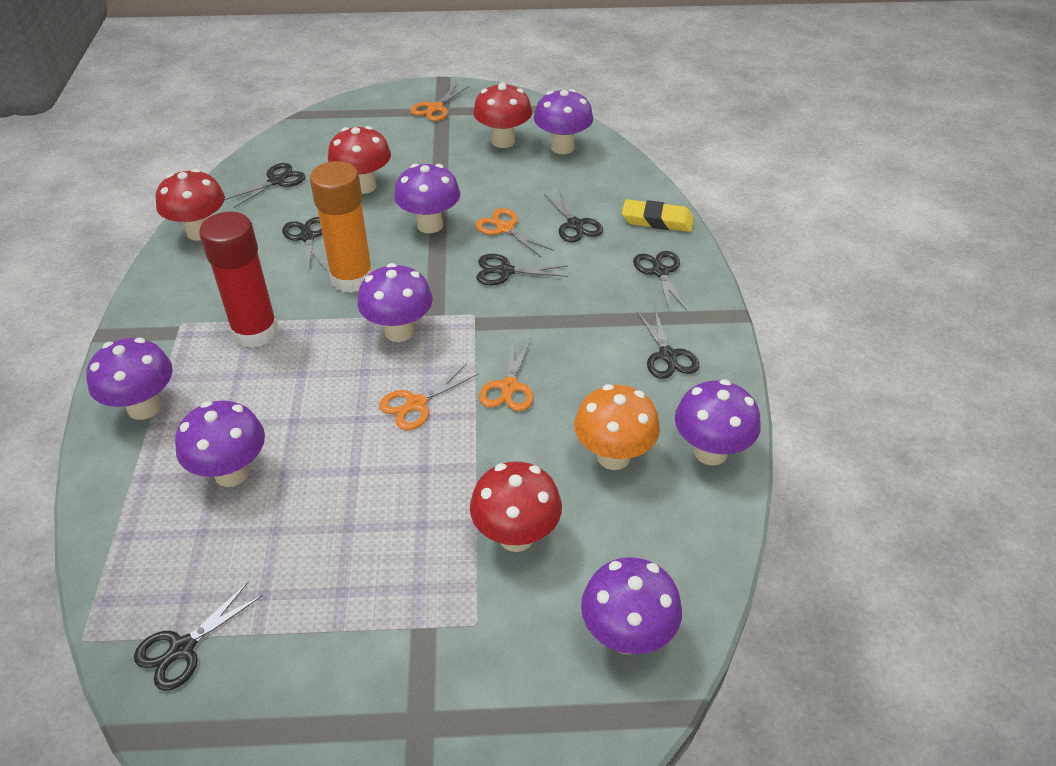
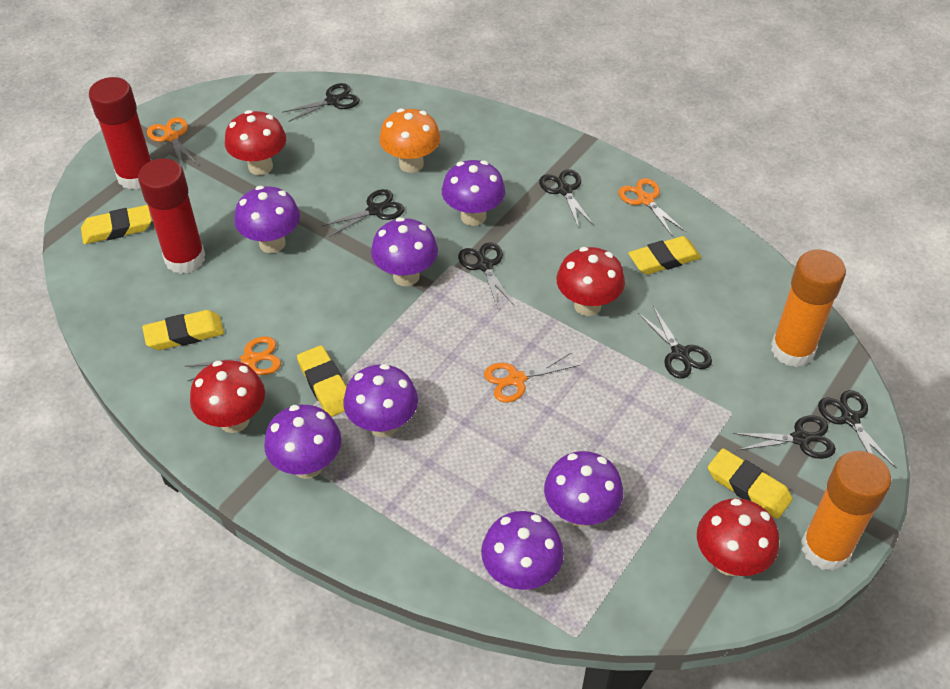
orange glue stick: [310,161,373,293] = 1 -> [771,250,846,367] [801,451,891,571] = 2
red glue stick: [199,212,278,348] = 1 -> [89,77,152,190] [138,158,205,274] = 2
yellow eraser: [622,199,694,232] = 1 -> [81,205,152,244] [142,310,224,350] [297,345,347,417] [628,236,701,275] [708,448,792,519] = 5

